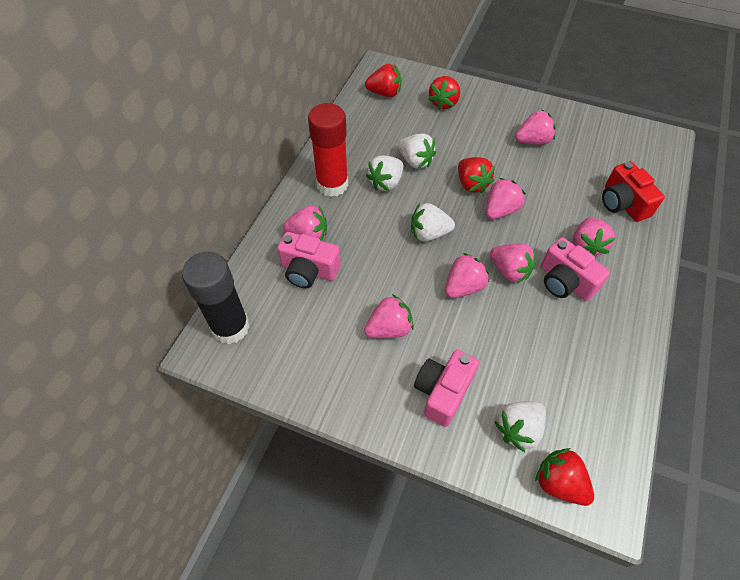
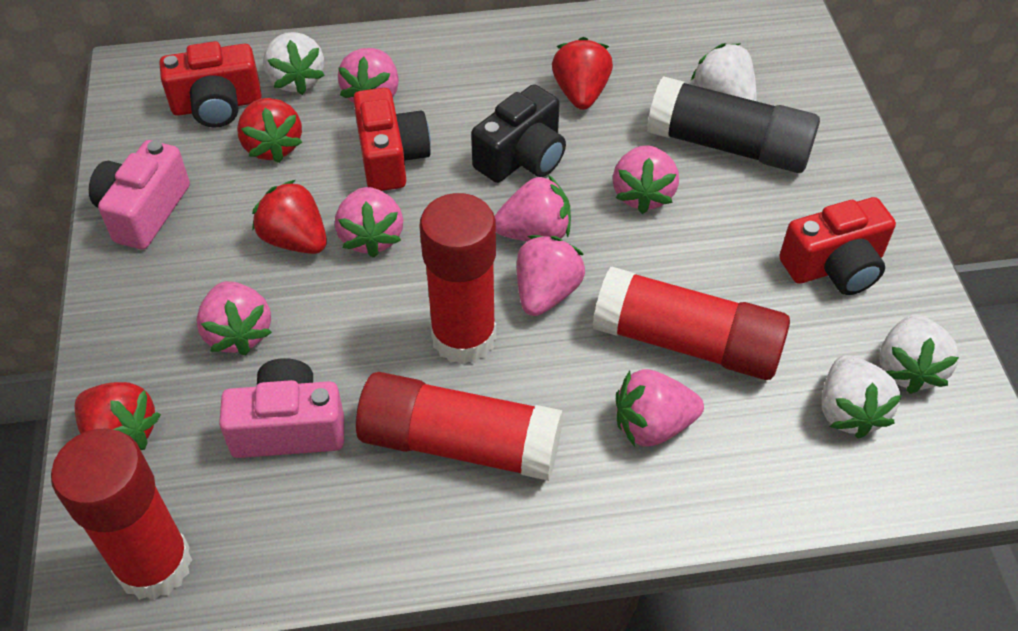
black camera: none = 0 -> [471,84,566,183] = 1
pink camera: [277,232,341,288] [414,350,479,427] [541,238,610,301] = 3 -> [89,140,190,250] [219,358,344,458] = 2
red camera: [602,161,665,222] = 1 -> [159,41,262,127] [353,88,431,191] [779,197,896,295] = 3
red glue stick: [308,103,348,197] = 1 -> [51,429,192,600] [356,372,563,481] [419,193,496,365] [593,267,790,380] = 4

